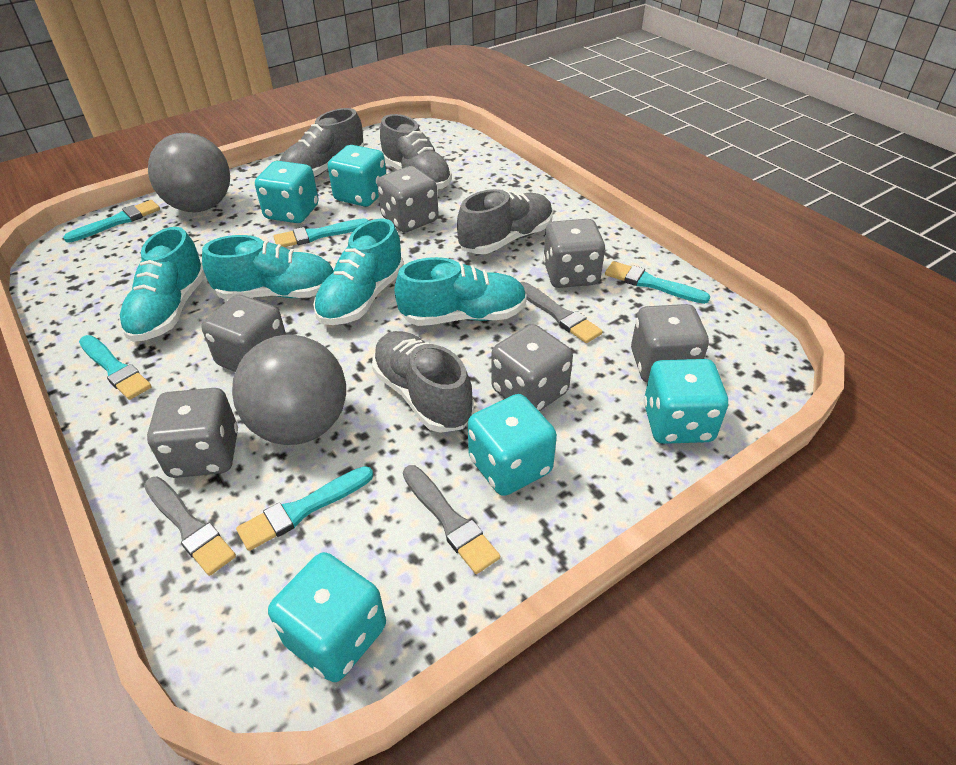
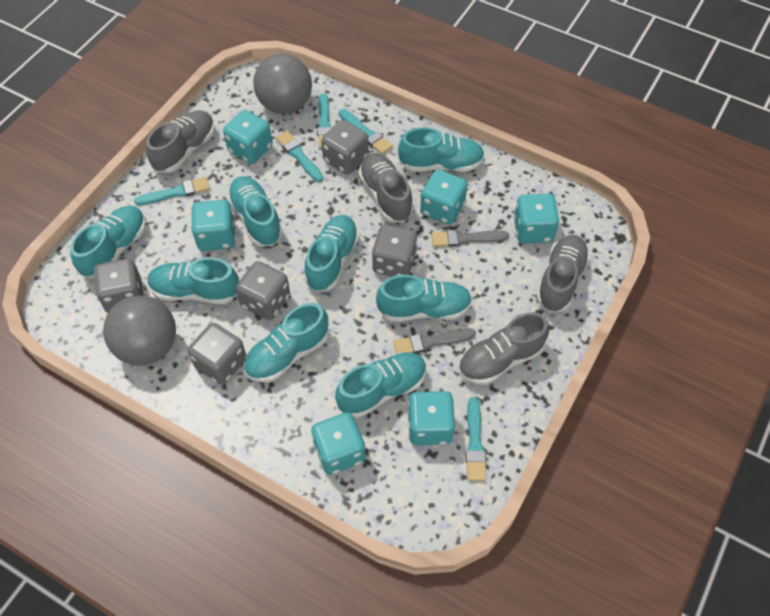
grey brush: [144,476,236,576] [403,465,500,574] [520,282,603,343] = 3 -> [393,328,476,354] [431,230,509,247] = 2
grey dice: [147,388,238,478] [201,295,286,372] [377,166,439,233] [491,324,573,411] [543,219,605,288] [631,304,709,383] = 6 -> [94,258,144,313] [188,323,246,385] [236,261,290,320] [321,120,369,174] [372,225,418,277] = 5
turquoise dice: [255,161,318,223] [268,552,386,682] [328,145,386,207] [468,394,557,496] [644,359,728,444] = 5 -> [191,200,236,251] [223,110,273,164] [311,412,366,475] [408,391,455,445] [420,170,468,225] [514,194,559,243] = 6
turquoise shoe: [119,227,205,342] [202,235,333,300] [313,218,404,325] [394,257,527,326] = 4 -> [70,206,146,277] [148,258,239,304] [227,176,283,246] [243,303,329,382] [304,215,359,292] [335,353,427,418] [376,275,472,322] [398,127,485,172] = 8

